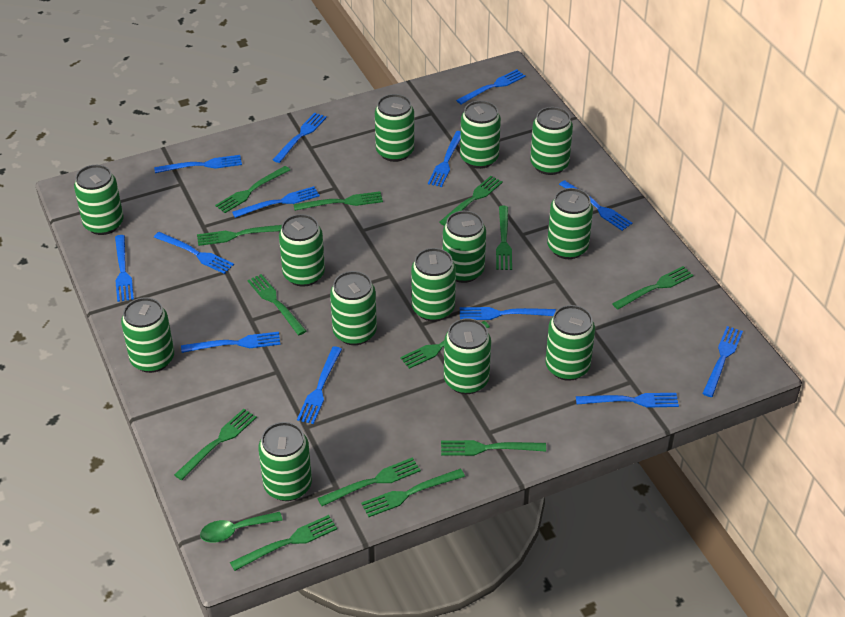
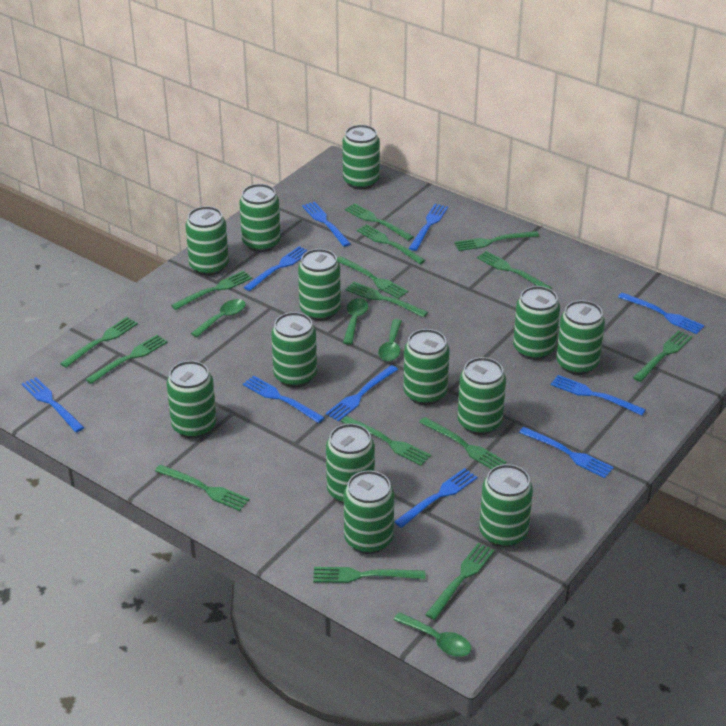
blue fork: [115,235,134,302] [154,155,242,173] [154,232,234,274] [181,332,280,353] [232,186,320,218] [273,113,327,163] [297,346,342,424] [428,131,461,187] [456,69,526,104] [460,307,556,320] [559,180,633,231] [576,393,679,407] [702,326,743,397] = 13 -> [22,377,84,432] [243,376,325,423] [244,246,307,291] [302,202,351,247] [326,365,398,422] [394,468,477,528] [409,204,448,251] [519,427,614,478] [551,375,646,416] [618,292,704,334] = 10
green fork: [174,409,257,480] [197,225,282,246] [215,166,290,213] [230,515,337,571] [247,274,306,335] [293,191,383,211] [317,457,421,506] [361,469,465,517] [400,321,490,369] [439,176,503,226] [441,440,546,456] [496,206,512,270] [612,266,694,310] = 13 -> [60,317,138,368] [85,335,168,384] [155,464,250,511] [171,271,252,310] [313,567,425,583] [337,256,408,299] [341,416,431,466] [345,203,413,241] [346,282,428,317] [357,224,425,264] [419,417,506,469] [425,543,495,620] [454,231,539,251] [477,251,552,289] [633,330,692,382] = 15
green spoon: [200,512,282,543] = 1 -> [191,299,246,337] [343,298,368,345] [378,319,402,361] [393,612,471,657] = 4

